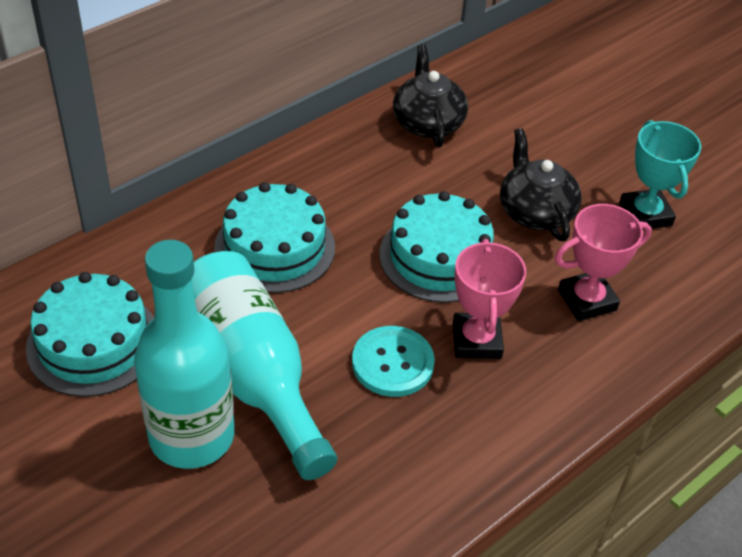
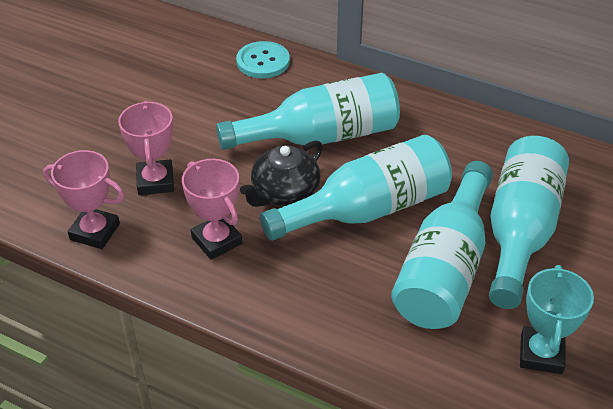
black teapot: [393,44,468,147] [500,128,582,242] = 2 -> [240,140,323,207] = 1
pink trophy: [453,239,526,359] [555,204,652,321] = 2 -> [43,150,124,249] [118,101,174,195] [182,159,242,260] = 3
turquoise bottle: [134,240,235,469] [192,251,337,480] = 2 -> [216,73,400,150] [260,135,452,241] [391,161,493,329] [489,136,569,309] = 4
turquoise cake: [26,272,154,397] [214,182,335,293] [379,191,494,303] = 3 -> none = 0

